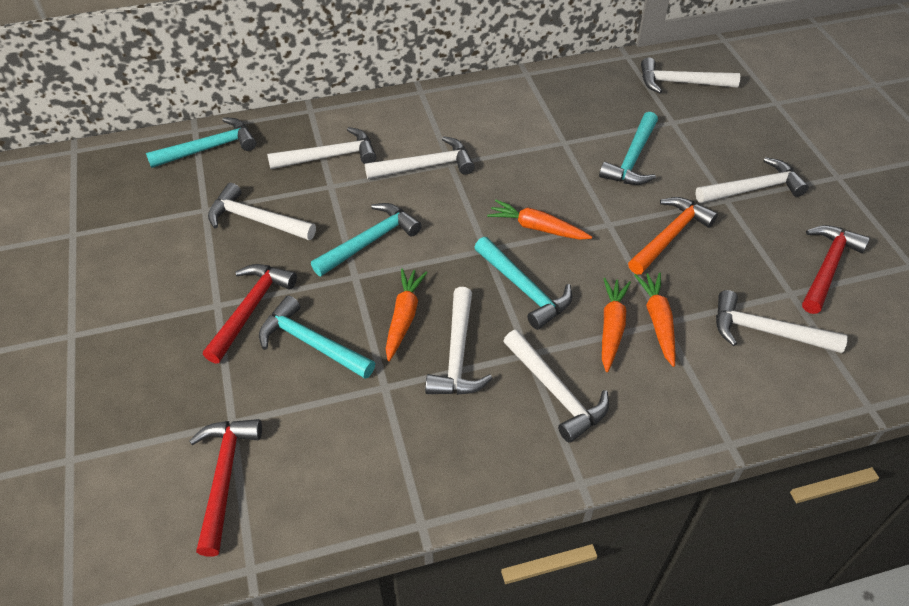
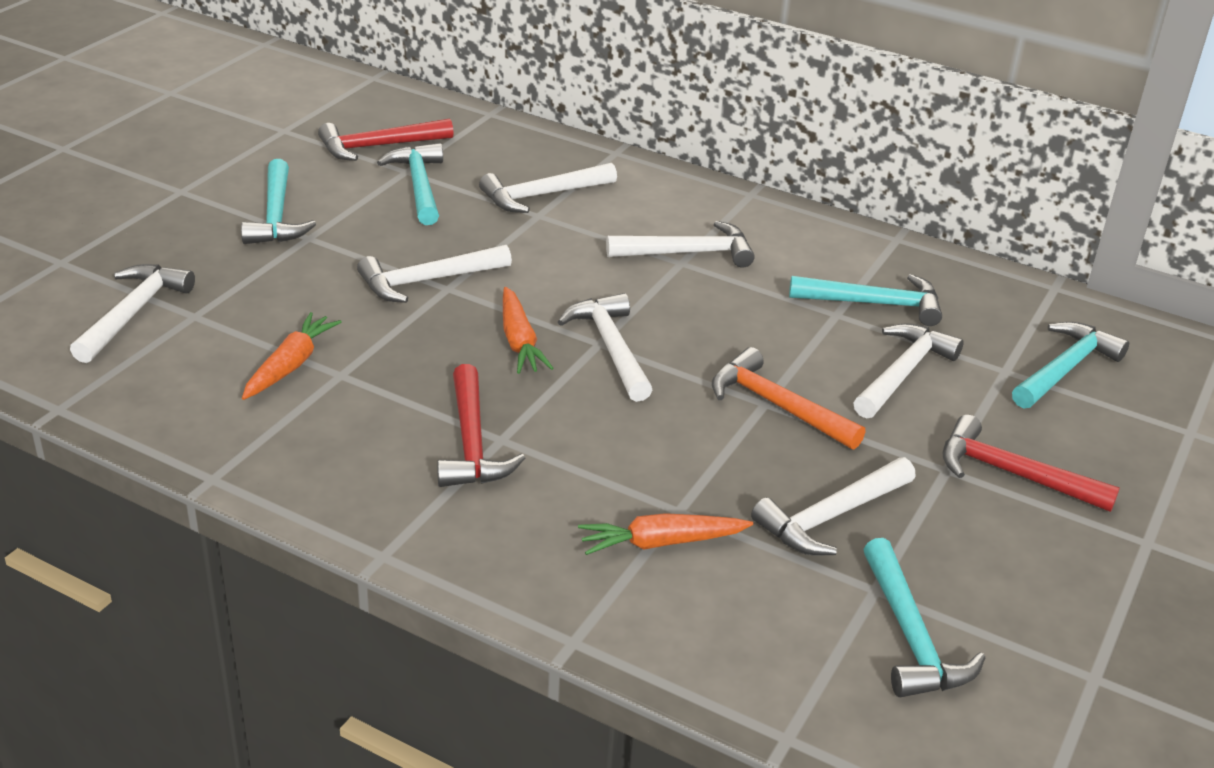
orange carrot: [386,268,428,361] [487,200,592,240] [602,278,631,372] [634,272,675,367] = 4 -> [242,312,342,400] [503,287,554,374] [578,513,753,555] = 3
white hammer: [208,183,316,240] [267,127,377,169] [365,136,475,179] [425,287,492,395] [504,330,609,443] [641,57,740,93] [695,157,809,204] [716,290,848,353] = 8 -> [70,264,195,363] [357,245,512,303] [479,163,617,213] [558,293,652,402] [606,221,755,268] [751,457,916,556] [853,323,964,419] = 7

